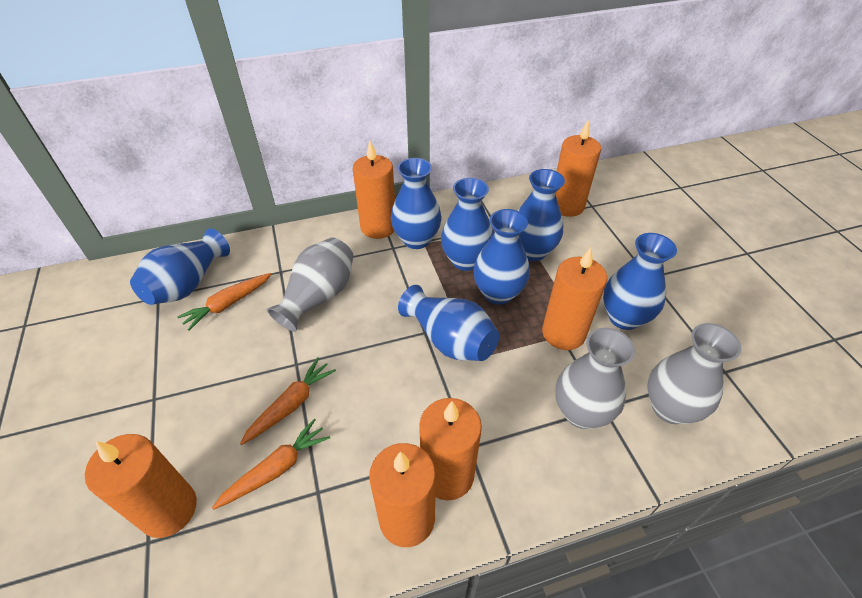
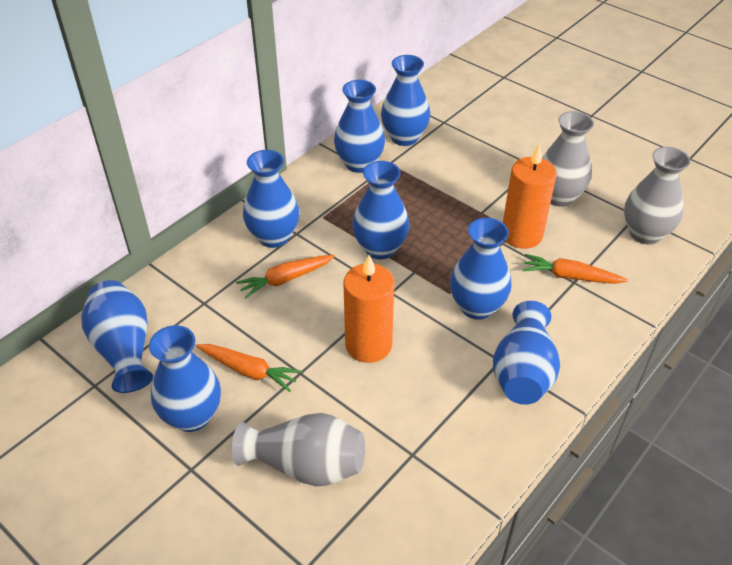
blue vase: [130,229,230,305] [391,158,442,249] [398,285,499,361] [441,178,493,271] [473,209,530,305] [518,169,565,261] [603,233,677,330] = 7 -> [81,280,153,393] [149,325,221,432] [243,150,299,248] [334,80,385,173] [352,161,409,259] [381,55,430,146] [450,218,512,320] [493,301,560,405] = 8
orange candle: [85,434,197,538] [353,141,395,239] [369,443,436,547] [419,398,482,500] [542,247,607,350] [555,119,601,217] = 6 -> [343,255,394,363] [503,144,557,249] = 2

